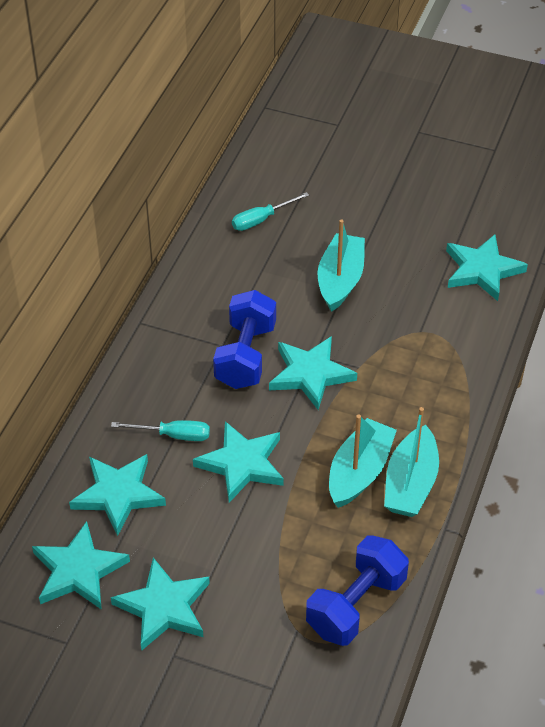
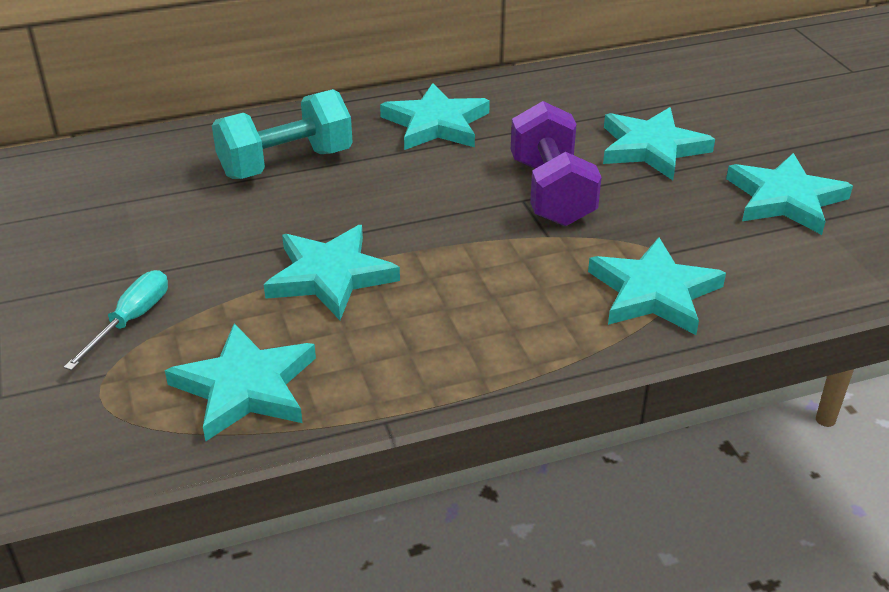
blue dumbbell: [213,290,276,389] [306,536,409,646] = 2 -> none = 0
purple dumbbell: none = 0 -> [511,101,602,226] = 1
turquoise boat: [317,219,365,312] [329,414,397,508] [384,407,439,517] = 3 -> none = 0
turquoise dumbbell: none = 0 -> [212,89,353,179] = 1
turquoise screwdriver: [111,420,210,441] [232,192,309,231] = 2 -> [64,270,168,371] = 1

